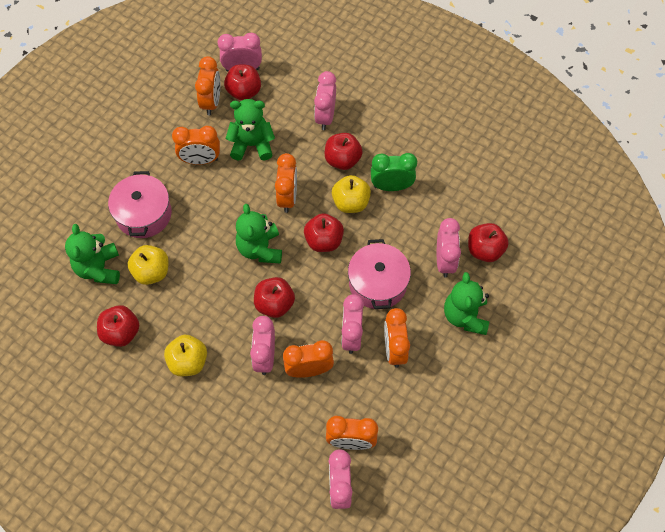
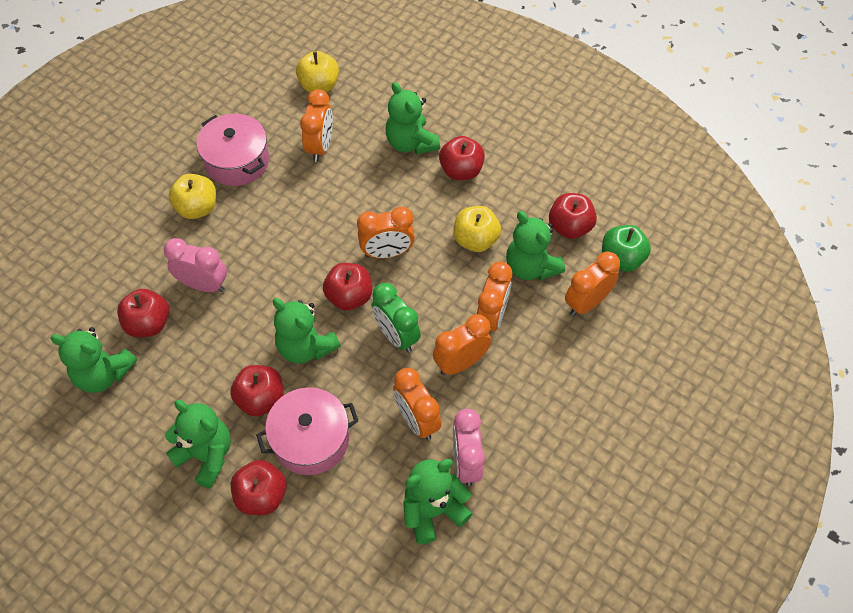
green apple: none = 0 -> [602,225,651,272] = 1
green teddy bear: [65,224,120,284] [226,99,275,161] [236,204,282,264] [444,272,489,335] = 4 -> [50,327,137,393] [165,400,231,488] [273,298,341,364] [385,82,440,154] [403,459,472,544] [506,211,565,280] = 6
pink clock: [217,33,262,72] [250,316,275,375] [314,71,336,130] [328,449,353,509] [341,294,364,354] [437,218,461,278] = 6 -> [164,238,227,292] [453,409,485,486] = 2

